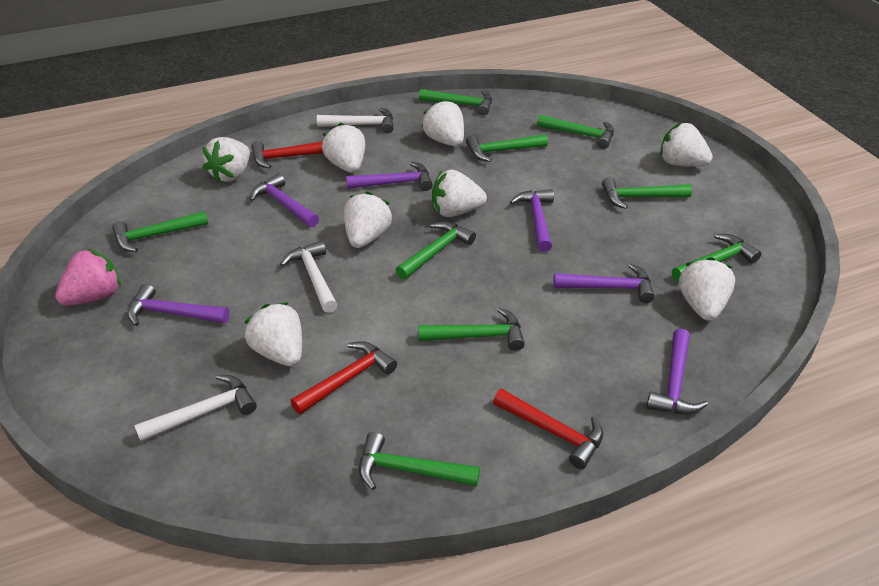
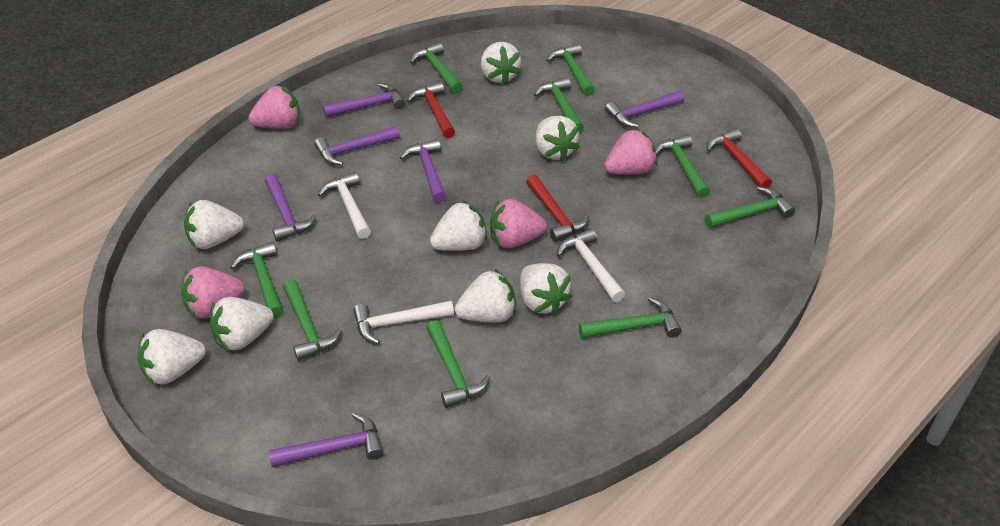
pink strawberry: [55,249,121,306] = 1 -> [181,266,245,319] [249,85,300,129] [490,199,547,248] [604,129,657,175] = 4

